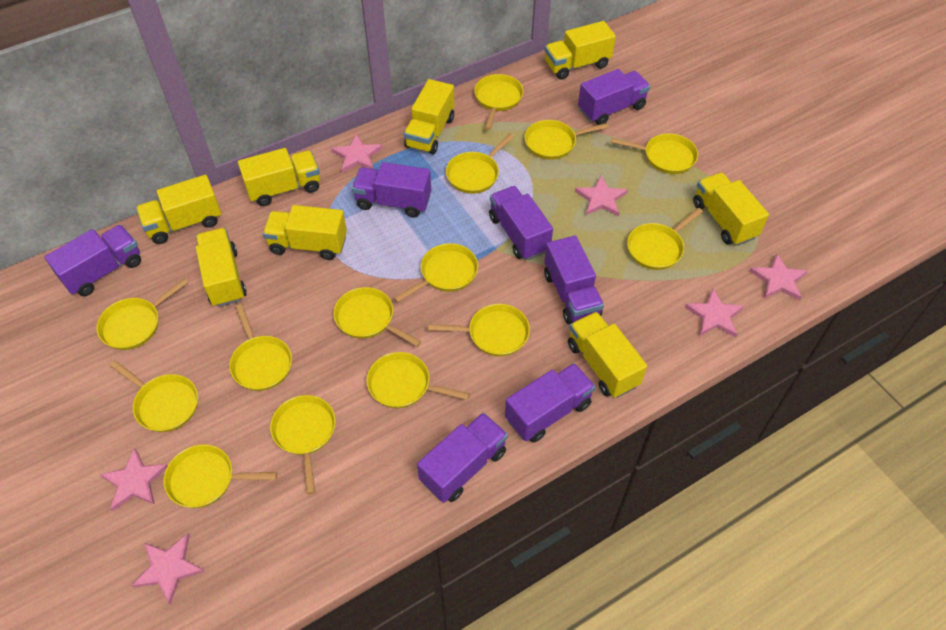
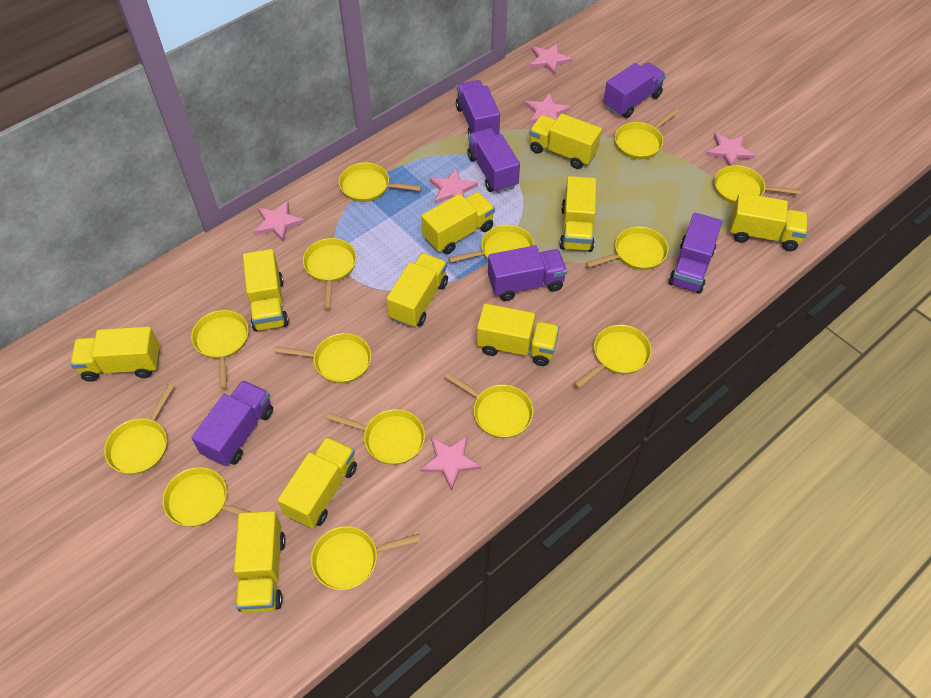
purple truck: [45,225,141,296] [352,162,431,218] [417,412,508,503] [489,186,553,260] [505,363,595,443] [544,235,604,324] [578,69,650,125] = 7 -> [191,380,273,466] [456,80,500,135] [467,128,520,193] [488,245,567,301] [603,62,666,118] [668,213,722,294] = 6
yellow truck: [136,175,222,244] [196,228,247,307] [238,148,320,206] [263,205,347,260] [404,79,454,154] [545,21,616,80] [568,312,647,398] [693,172,769,246] = 8 -> [70,327,160,382] [234,511,286,613] [243,249,289,332] [278,437,357,528] [386,253,448,328] [421,192,495,254] [477,303,559,366] [529,114,602,169] [559,176,596,252] [730,193,808,251] = 10

